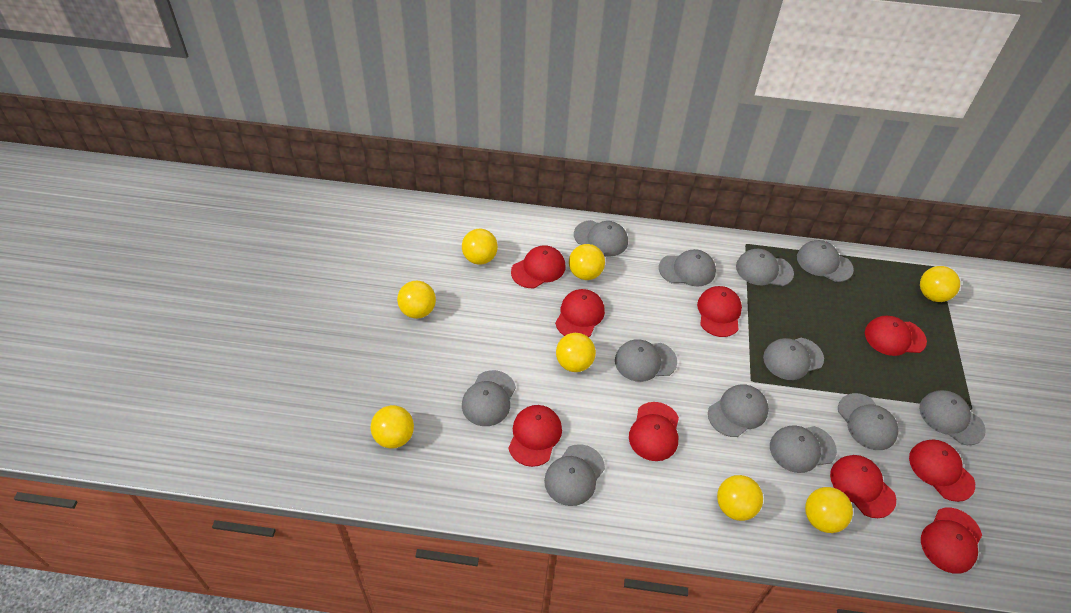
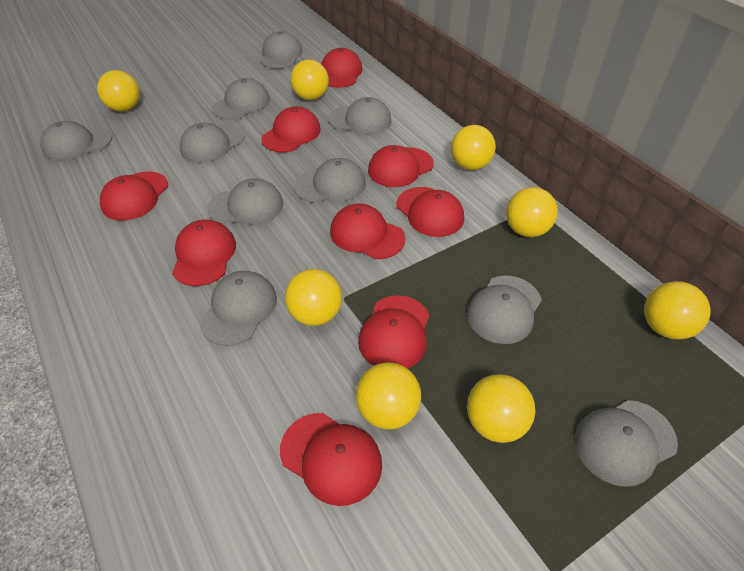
grey cap: [462,370,516,426] [544,444,605,506] [574,220,628,257] [615,339,677,382] [659,249,716,287] [708,384,769,437] [736,249,794,286] [763,338,824,380] [770,425,837,473] [797,240,854,282] [838,393,898,450] [919,390,986,445] = 12 -> [41,121,112,160] [180,122,244,163] [200,271,277,346] [207,178,283,224] [212,78,270,120] [260,31,302,69] [294,158,366,202] [328,97,391,134] [467,275,542,344] [574,400,678,487] = 10

